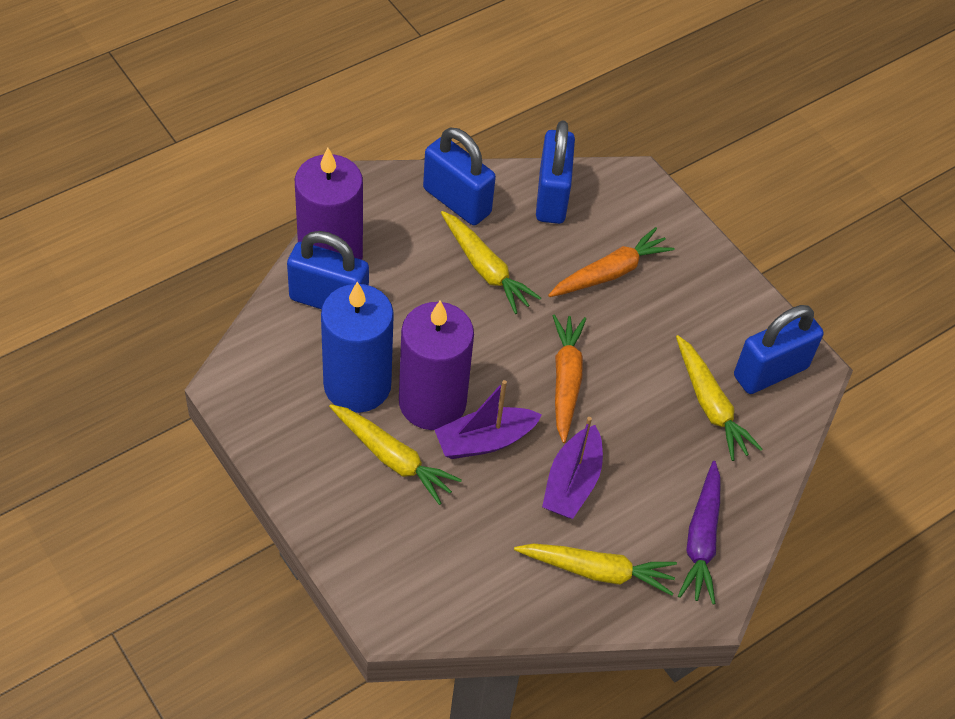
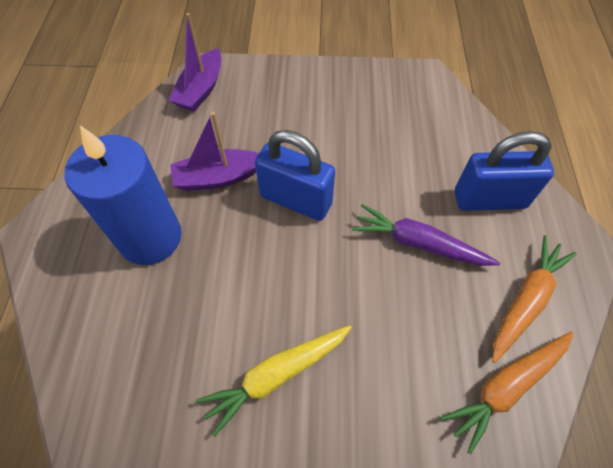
blue padlock: [287,231,369,309] [423,128,496,225] [536,120,575,224] [734,305,824,394] = 4 -> [255,130,335,221] [455,131,554,211] = 2
purple candle: [295,147,363,260] [399,301,474,430] = 2 -> none = 0
yellow carrot: [329,404,462,505] [441,211,541,314] [514,543,677,595] [676,335,763,461] = 4 -> [196,325,352,437] = 1

